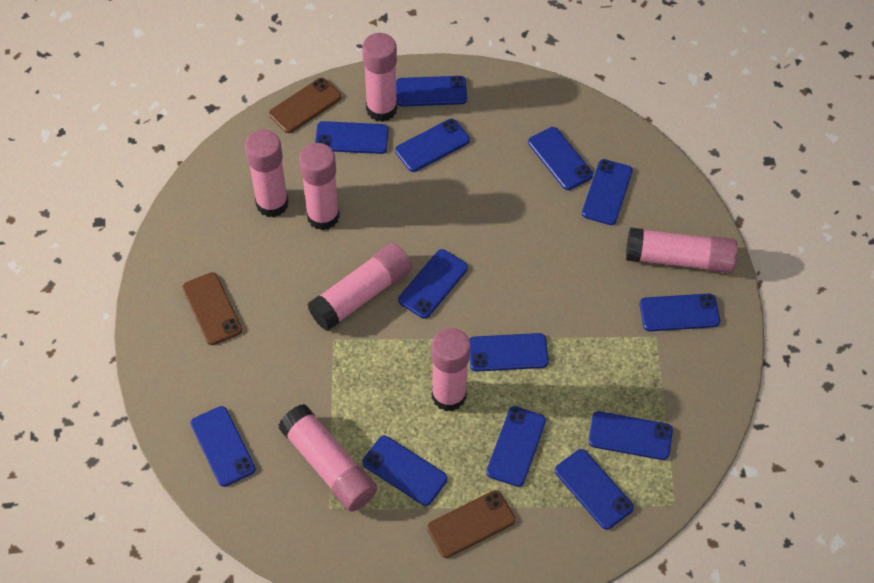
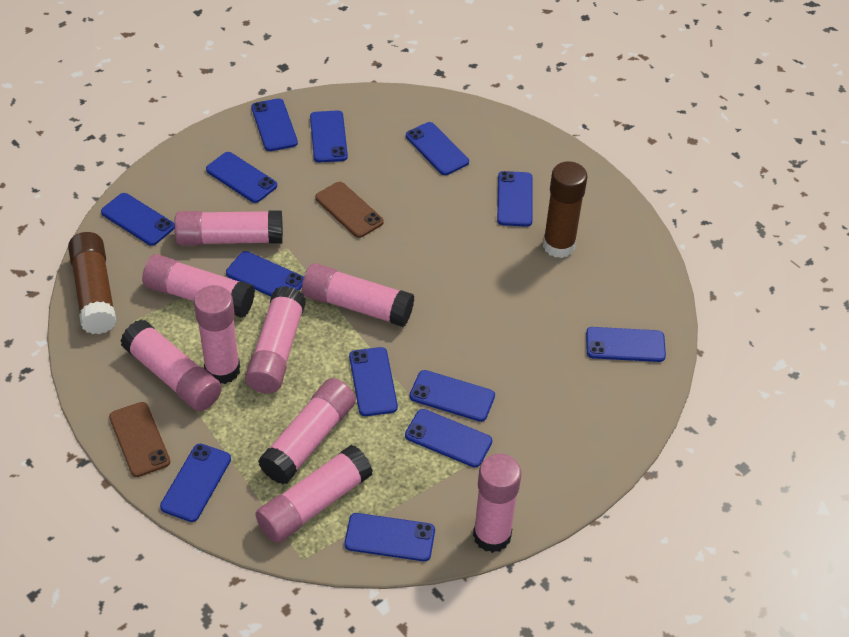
brown glue stick: none = 0 -> [68,232,116,334] [543,161,587,258] = 2
brown phone: [182,272,242,345] [269,78,341,133] [427,490,515,558] = 3 -> [109,402,170,477] [315,182,384,238] = 2
pink glue stick: [245,130,289,217] [278,404,377,512] [299,143,340,230] [307,243,412,331] [362,33,397,122] [431,328,471,411] [626,227,738,273] = 7 -> [120,320,222,411] [142,254,255,318] [174,210,283,246] [194,285,240,384] [245,286,306,393] [255,445,373,543] [258,378,356,484] [302,263,414,327] [473,454,521,553] = 9

